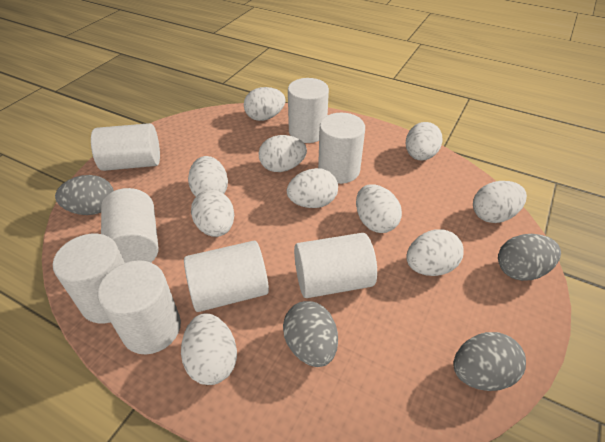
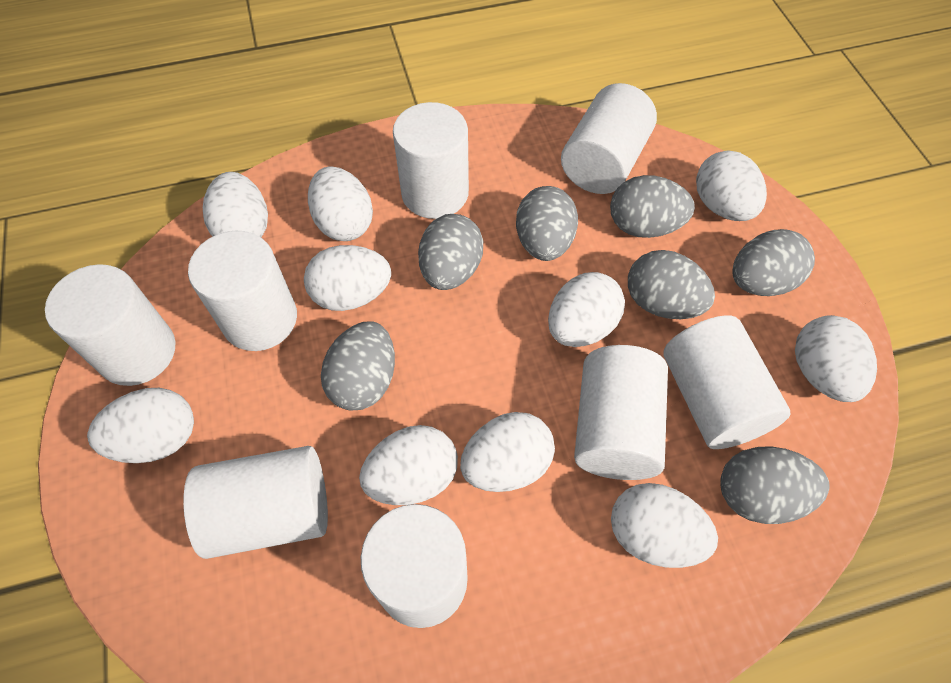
grey egg: [55,175,114,215] [283,301,338,367] [453,332,526,391] [498,234,561,281] = 4 -> [321,321,395,411] [418,214,483,290] [516,186,578,261] [610,175,695,238] [628,250,715,319] [720,446,830,524] [732,229,815,296] = 7

